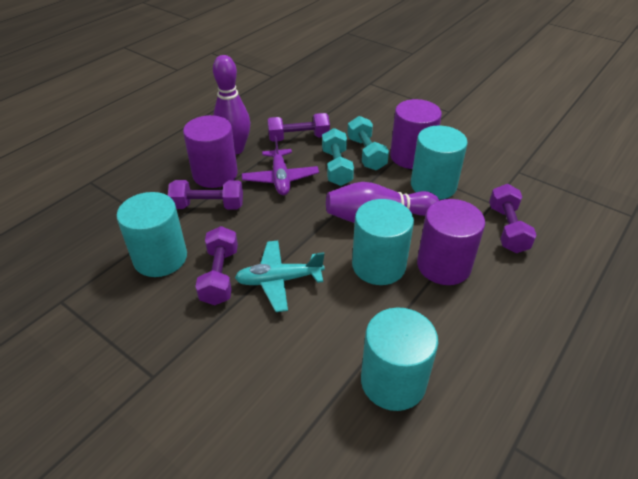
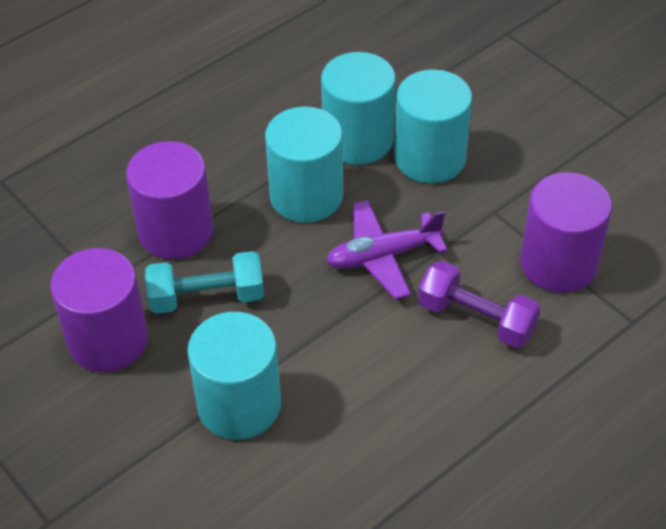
purple bowling pin: [213,55,250,154] [326,182,439,223] = 2 -> none = 0
purple dumbbell: [168,180,243,209] [195,226,238,305] [267,113,330,142] [489,184,537,253] = 4 -> [418,261,541,348] = 1
turquoise dumbbell: [322,128,354,186] [347,116,389,170] = 2 -> [145,251,264,314] = 1
turquoise plane: [235,241,325,312] = 1 -> none = 0

